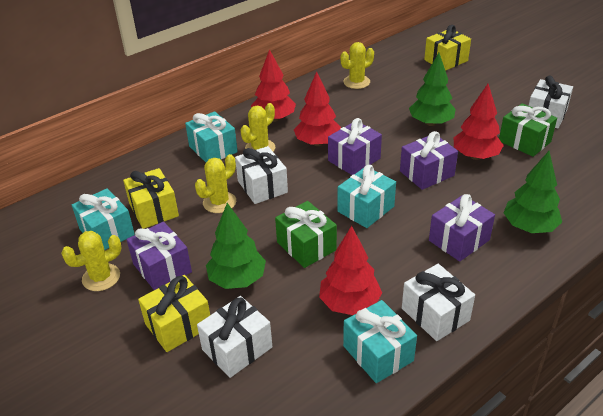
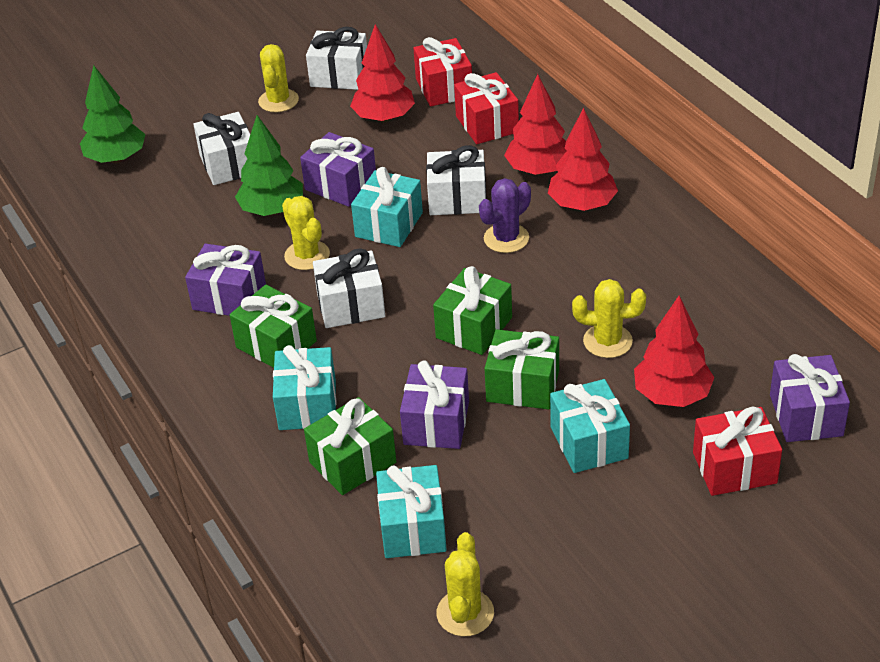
green gift: [275,201,337,268] [499,103,557,157] = 2 -> [230,285,317,368] [304,397,396,495] [433,266,512,355] [485,329,559,410] = 4
green tree: [206,203,266,289] [409,53,456,126] [503,151,562,233] = 3 -> [80,65,146,163] [235,115,303,216] = 2
purple cactus: none = 0 -> [479,178,531,253] = 1
red gift: none = 0 -> [413,37,472,106] [454,72,519,144] [693,407,782,496] = 3
yellow gift: [123,168,179,229] [138,275,210,352] [424,25,471,71] = 3 -> none = 0

